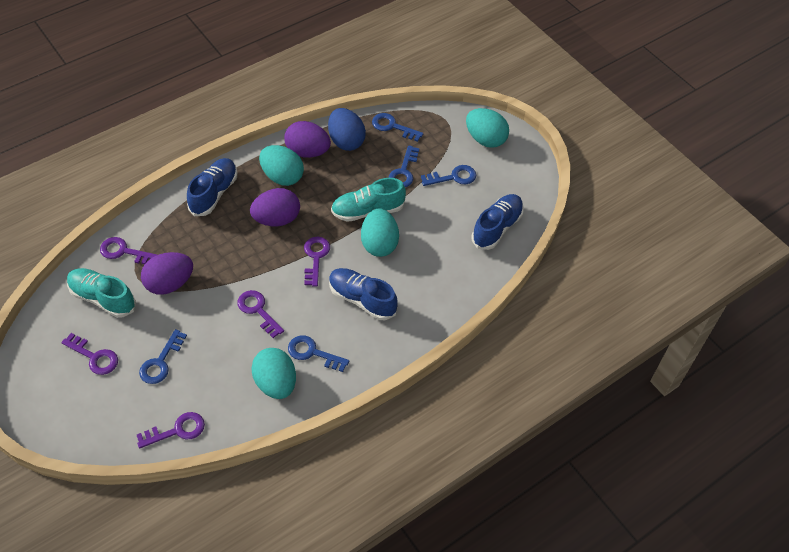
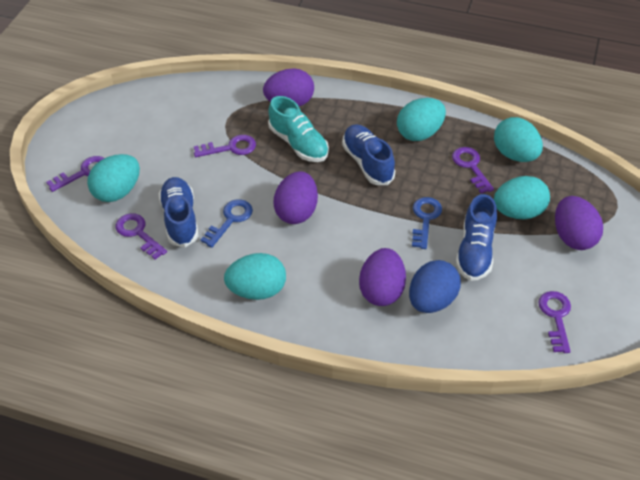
blue key: [139,329,187,384] [288,335,349,372] [372,113,423,142] [388,145,420,187] [421,165,476,186] = 5 -> [200,199,253,248] [412,197,442,249] = 2
purple egg: [141,252,193,295] [250,188,300,226] [284,121,331,158] = 3 -> [263,68,314,106] [274,171,318,224] [359,248,406,306] [555,196,603,250] = 4
turquoise egg: [251,348,296,399] [259,145,304,186] [361,209,399,257] [466,108,509,148] = 4 -> [87,154,140,202] [224,253,286,300] [397,98,446,141] [494,117,543,162] [494,176,550,219] = 5
turquoise shoe: [67,268,136,318] [331,178,406,222] = 2 -> [268,96,329,162] = 1

